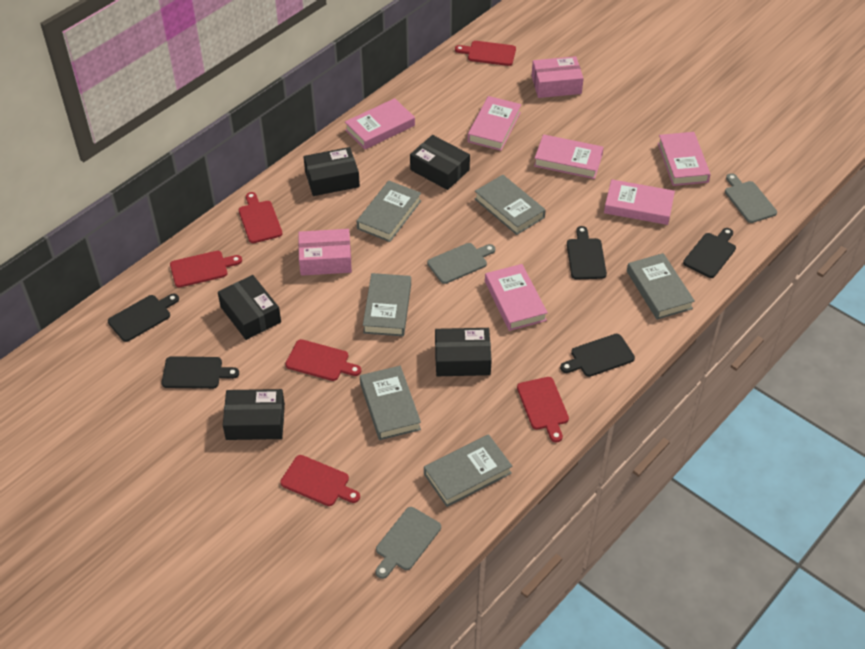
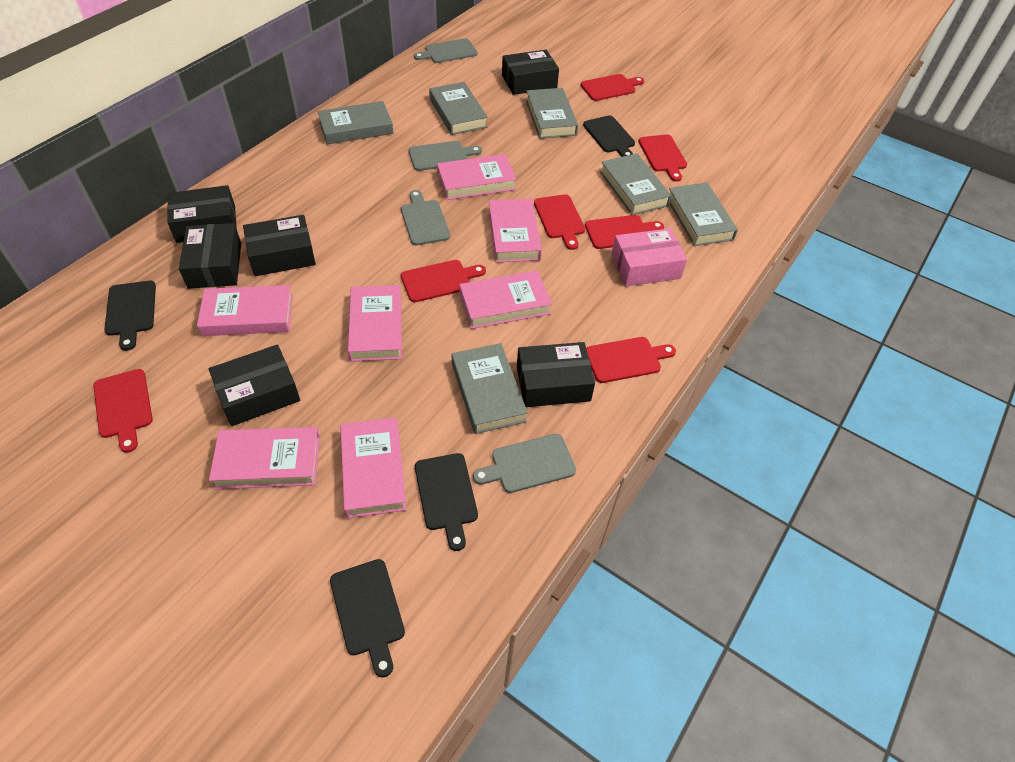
black box: [218,275,281,340] [223,389,285,440] [304,147,360,196] [410,135,470,190] [435,328,492,376] = 5 -> [167,185,237,243] [179,223,241,289] [209,345,300,426] [243,215,316,276] [502,50,559,95] [517,342,595,407] = 6
black cutting board: [108,294,179,342] [162,356,239,389] [560,334,635,377] [567,226,607,280] [683,228,736,278] = 5 -> [104,281,156,351] [330,559,405,677] [415,453,478,551] [583,115,635,157] = 4
grey cutting board: [375,507,441,579] [427,243,495,284] [725,173,777,223] = 3 -> [401,190,450,245] [409,141,482,171] [414,38,478,63] [473,434,576,493] = 4
pink book: [345,98,415,149] [468,96,521,151] [485,264,548,331] [534,134,604,179] [604,179,675,225] [658,132,711,186] = 6 -> [197,285,293,336] [209,427,320,489] [340,418,407,518] [348,285,402,362] [437,154,517,200] [459,270,552,329] [489,199,542,263] = 7
pink box: [298,229,352,276] [531,56,584,98] = 2 -> [611,228,687,286] = 1
red cutting board: [170,251,242,287] [239,192,282,243] [280,455,360,506] [285,339,361,381] [455,41,516,66] [517,377,569,442] = 6 -> [93,369,153,453] [401,260,486,302] [534,194,585,250] [581,74,644,101] [585,215,664,249] [586,337,676,383] [638,134,687,182] = 7

